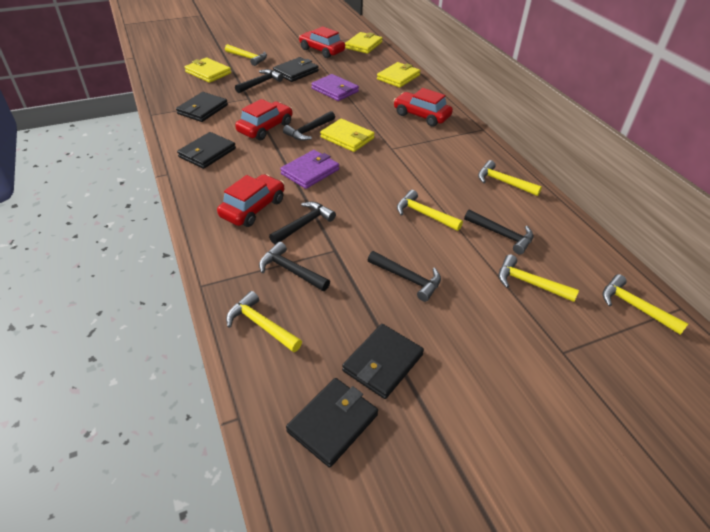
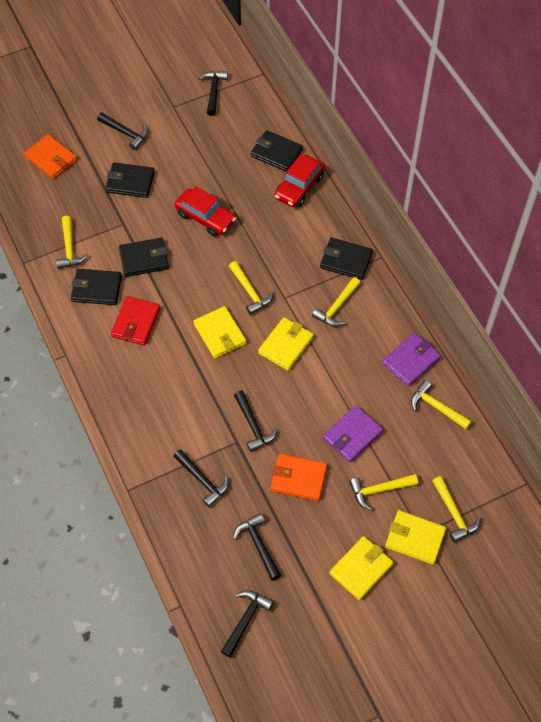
orange wallet: none = 0 -> [24,134,77,179] [271,454,327,501] = 2
red car: [217,174,284,227] [235,99,293,140] [299,26,345,58] [393,88,453,127] = 4 -> [175,186,236,237] [275,154,325,207] = 2
red wallet: none = 0 -> [111,296,160,345] = 1

